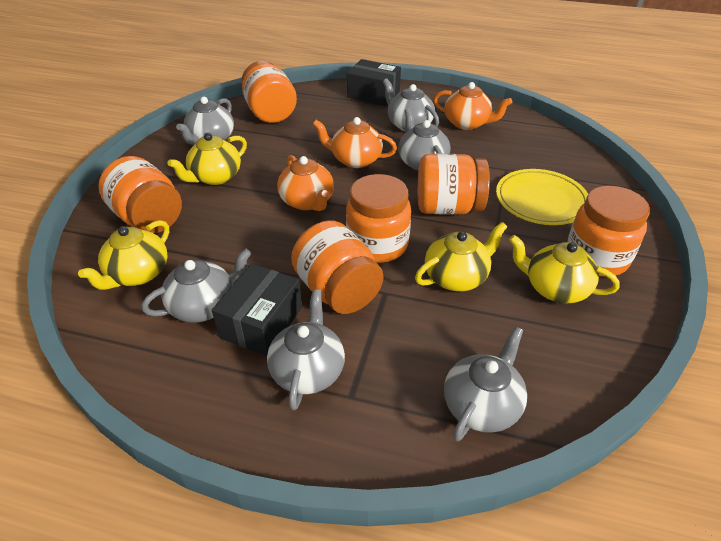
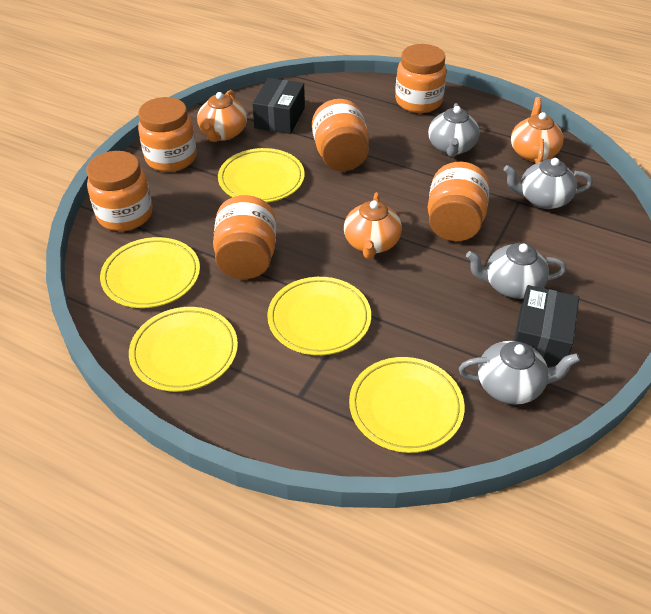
grey teapot: [142,248,251,323] [176,97,234,145] [267,289,345,411] [383,78,439,131] [398,109,451,170] [444,326,527,441] = 6 -> [428,103,480,157] [459,341,580,405] [466,243,567,299] [504,158,593,209] = 4
yellow plate: [496,169,588,225] = 1 -> [100,237,200,308] [129,307,238,392] [218,148,305,203] [267,277,371,355] [349,357,465,453] = 5
yellow teapot: [78,220,169,290] [167,133,247,185] [415,222,507,291] [509,235,620,303] = 4 -> none = 0

